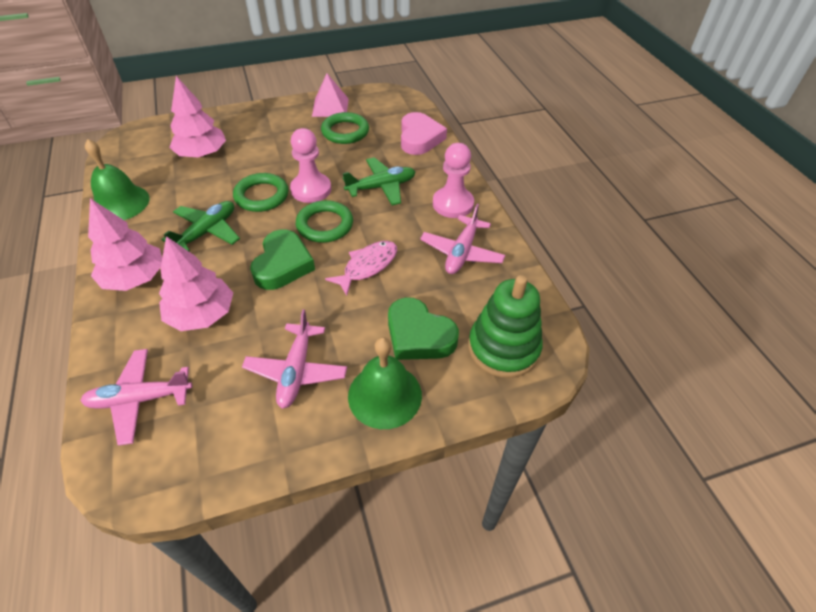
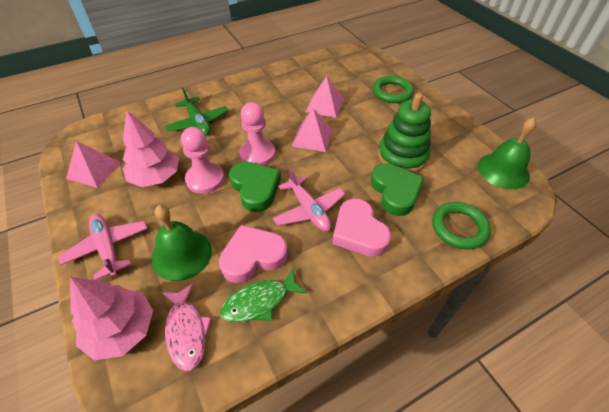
green fish: none = 0 -> [220,268,307,322] = 1
green plane: [161,201,240,251] [343,157,415,205] = 2 -> [165,88,229,136] = 1
green ring: [233,173,288,212] [296,200,353,243] [321,112,369,144] = 3 -> [373,76,414,103] [432,202,491,249] = 2
pink heart: [401,112,447,155] = 1 -> [219,225,288,283] [332,198,391,257] = 2
pink plane: [80,349,192,446] [242,309,347,409] [420,204,505,274] = 3 -> [58,214,148,280] [273,167,345,232] = 2
pink pyramid: [312,74,349,117] = 1 -> [66,141,121,188] [292,108,333,152] [306,76,344,118] = 3
pink tree: [88,198,162,291] [159,236,233,331] [169,76,226,158] = 3 -> [70,277,153,360] [123,111,179,187] = 2

